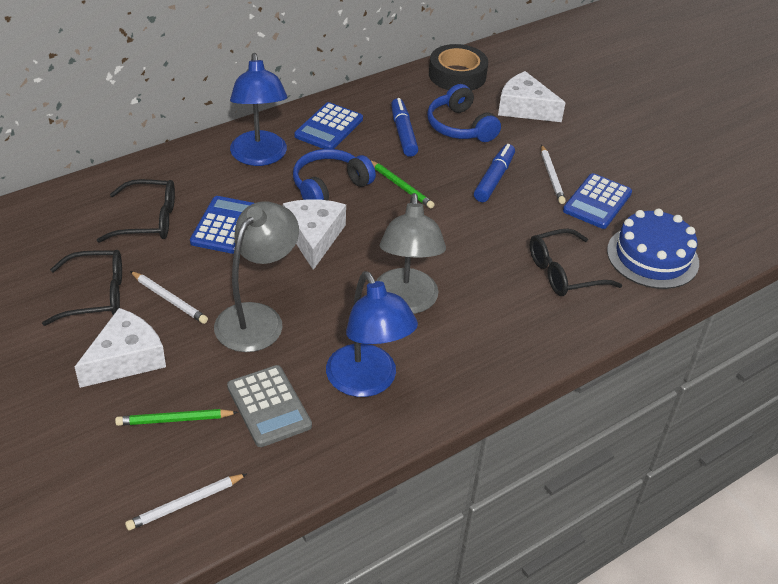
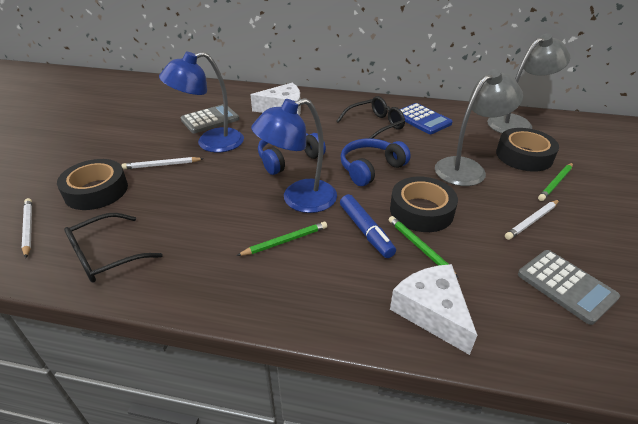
black glasses: [42,250,122,326] [97,179,175,243] [530,229,622,296] = 3 -> [64,213,163,283] [337,96,405,139] = 2
black tape: [429,44,488,91] = 1 -> [57,159,128,210] [390,177,458,232] [496,128,559,172] = 3
blue cake: [607,208,699,289] = 1 -> none = 0
blue calculator: [190,196,254,254] [294,102,363,149] [563,173,632,229] = 3 -> [400,103,453,134] = 1
blue marker: [391,98,419,157] [474,144,515,202] = 2 -> [340,194,396,258] = 1
green pencil: [115,409,239,426] [370,160,435,209] = 2 -> [236,222,327,256] [388,216,459,278] [538,163,573,201] = 3
grey calculator: [227,365,312,447] = 1 -> [180,104,239,133] [518,250,620,325] = 2
white cheese: [75,308,166,388] [283,199,346,270] [498,71,566,122] = 3 -> [251,82,301,116] [390,264,477,355] = 2

